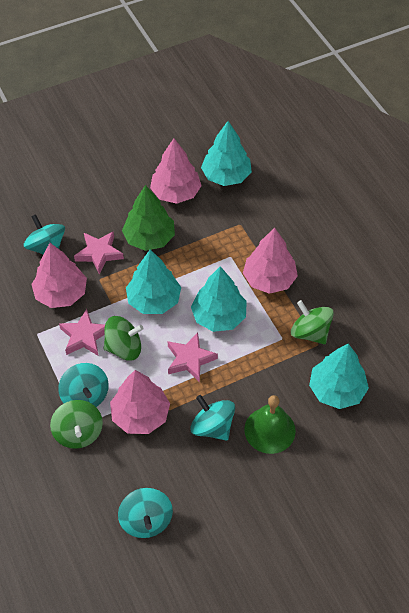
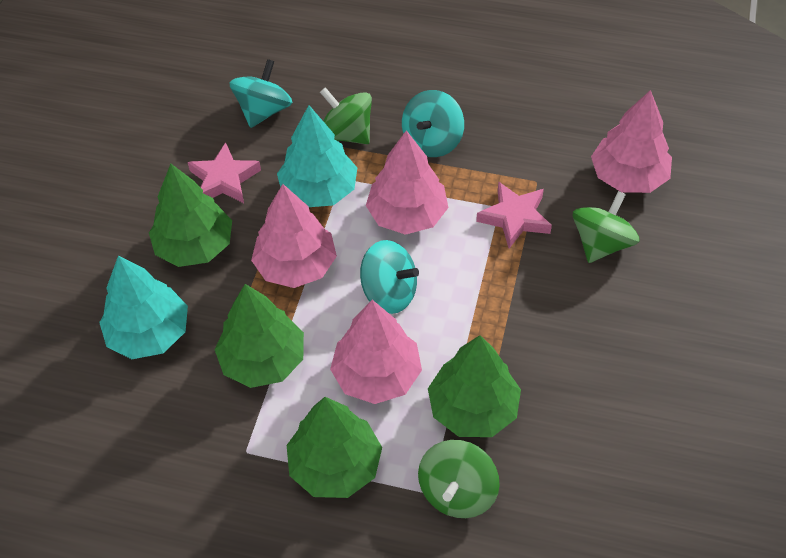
green bell: [244,395,296,454] = 1 -> none = 0
green tree: [122,185,175,251] = 1 -> [149,164,232,267] [214,284,304,388] [287,397,382,498] [428,335,521,437] = 4
pink star: [59,309,105,355] [74,231,124,274] [168,332,218,382] = 3 -> [188,142,261,203] [476,182,552,248] = 2
turquoise spinning top: [23,214,65,255] [58,363,109,407] [118,488,173,538] [190,395,235,441] = 4 -> [229,59,292,128] [360,240,419,314] [402,90,464,157] = 3
turquoise tree: [126,250,181,314] [191,266,247,332] [201,121,252,186] [309,343,369,409] = 4 -> [99,255,188,359] [277,105,357,207] = 2

